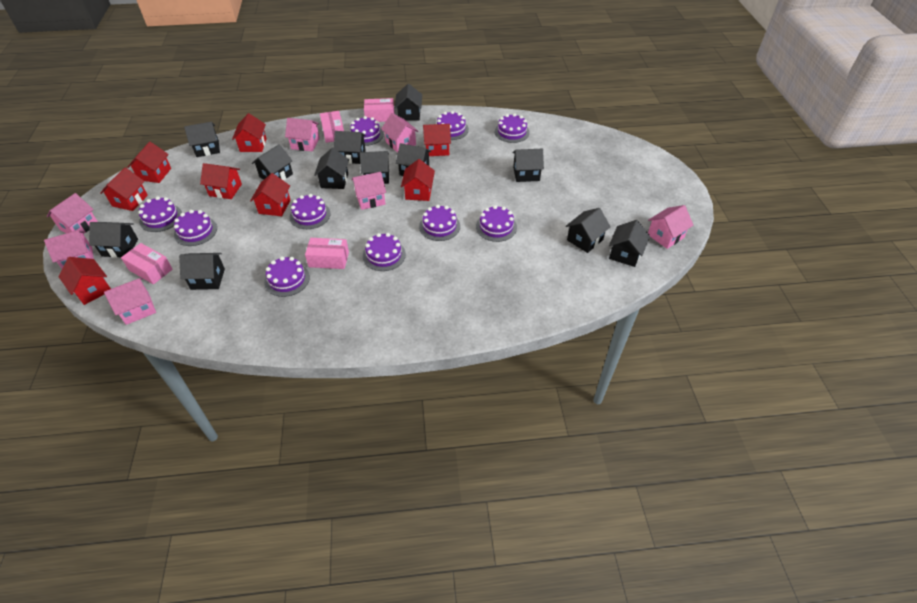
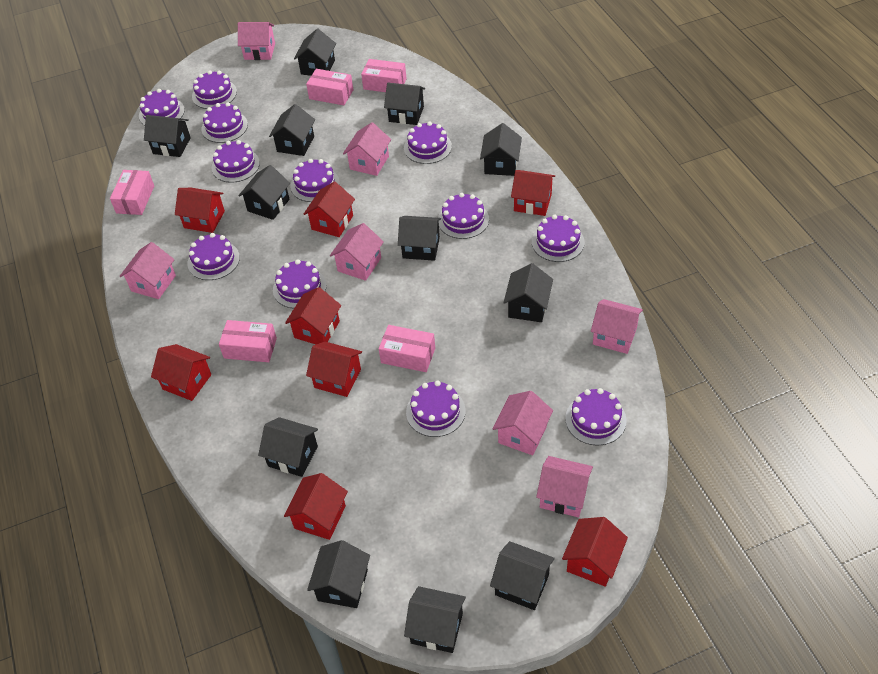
pink box: [121,243,173,284] [305,238,349,269] [320,111,344,143] [364,98,394,122] = 4 -> [110,170,154,215] [219,320,277,362] [306,69,353,105] [361,59,407,92] [379,325,435,372] = 5
purple cake: [138,196,182,232] [174,210,217,246] [264,257,310,297] [290,194,331,229] [350,116,384,146] [363,233,406,271] [419,205,460,241] [437,111,469,140] [476,205,517,242] [495,113,530,143] = 10 -> [139,89,185,125] [188,233,240,280] [192,70,237,109] [201,102,248,143] [212,140,260,183] [273,259,326,309] [290,159,340,202] [404,122,452,164] [406,381,466,437] [438,193,489,239] [532,215,585,262] [565,388,627,446] = 12

